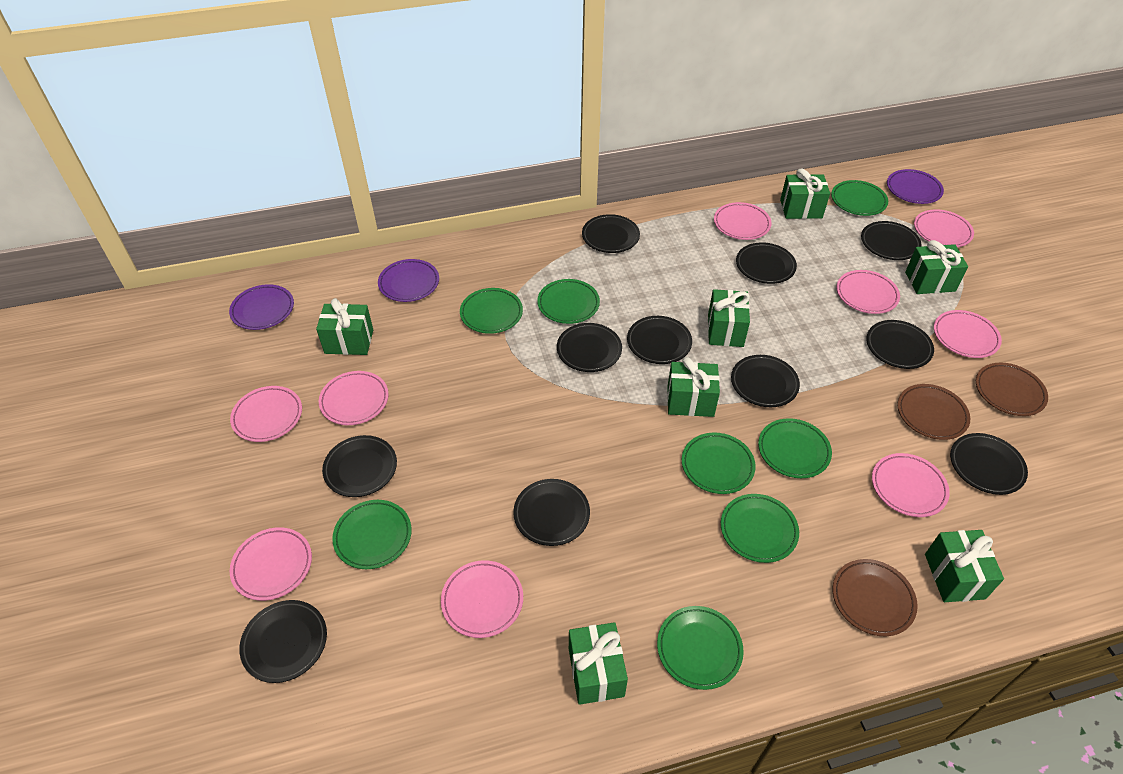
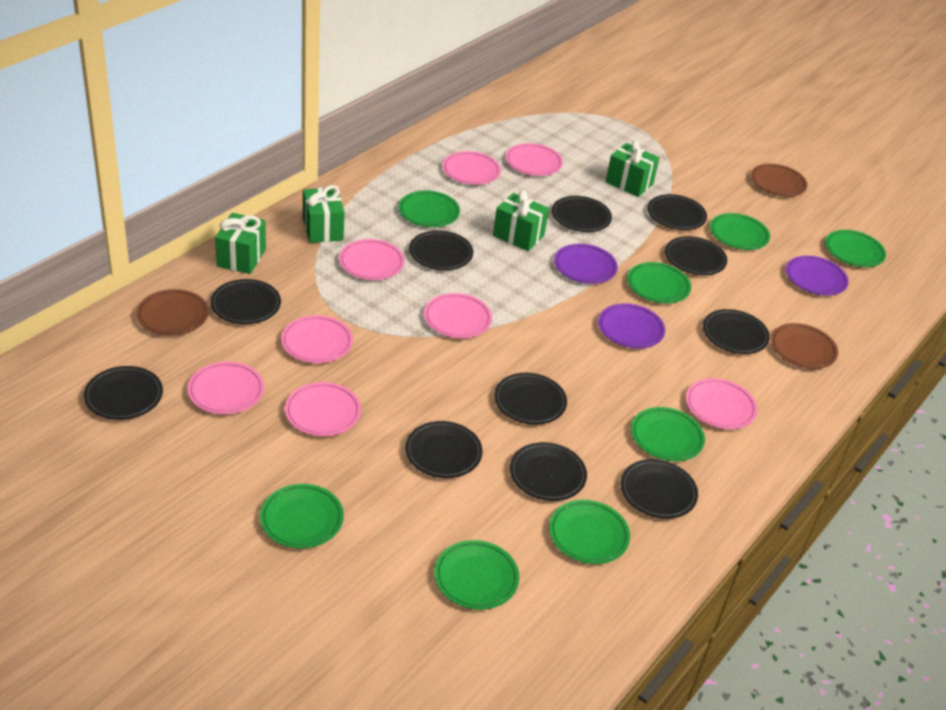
green gift: [316,298,373,355] [569,622,628,705] [667,357,720,417] [708,289,750,347] [780,169,830,219] [905,240,968,294] [925,530,1004,602] = 7 -> [215,213,266,274] [303,185,344,243] [493,190,549,251] [606,140,660,197] = 4
pink plate: [230,386,302,442] [230,527,312,601] [319,371,389,425] [441,560,523,638] [714,202,772,240] [836,270,900,314] [872,453,950,517] [914,209,974,247] [934,310,1002,358] = 9 -> [188,362,264,414] [281,315,353,363] [285,382,361,436] [339,239,405,280] [424,293,492,338] [442,151,501,185] [506,143,563,176] [686,378,758,429] = 8

